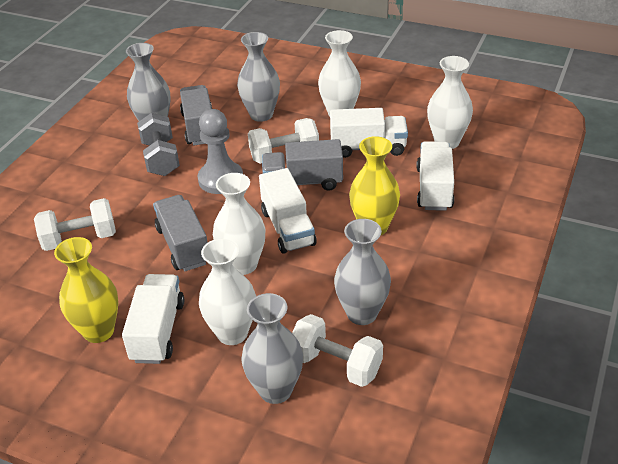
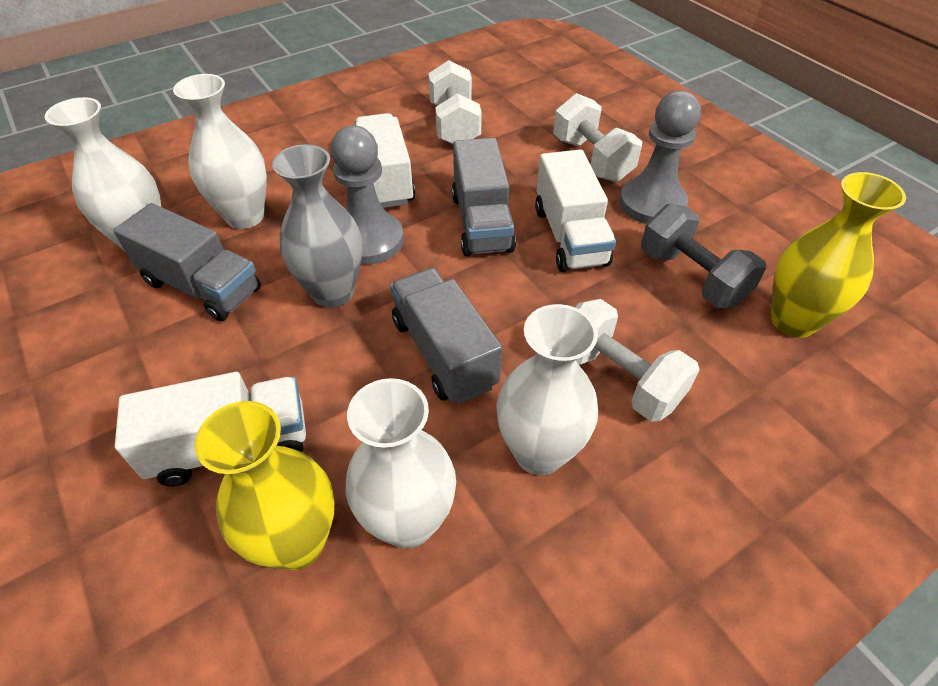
grey pawn: [197,109,243,194] = 1 -> [331,126,404,265] [619,90,701,224] = 2
grey vase: [126,43,171,121] [237,32,280,122] [241,293,303,404] [334,219,391,325] = 4 -> [272,145,363,308] = 1
white truck: [122,274,184,364] [259,168,317,254] [330,108,408,158] [416,141,454,211] = 4 -> [115,372,306,486] [355,113,415,208] [535,149,616,272] = 3

